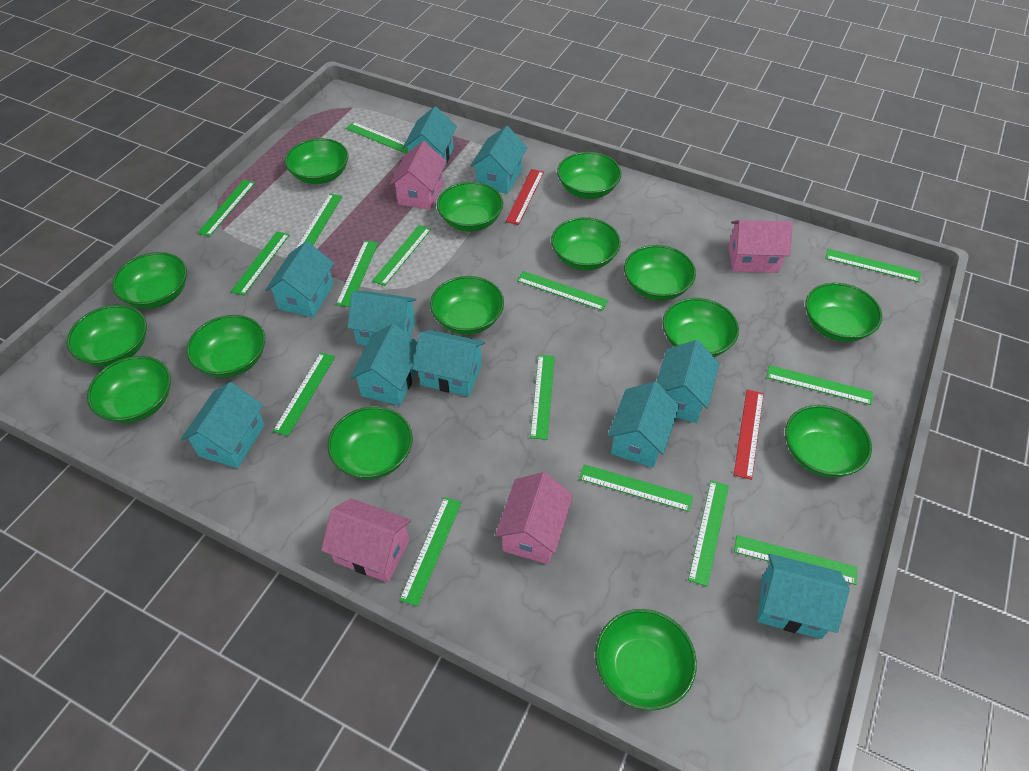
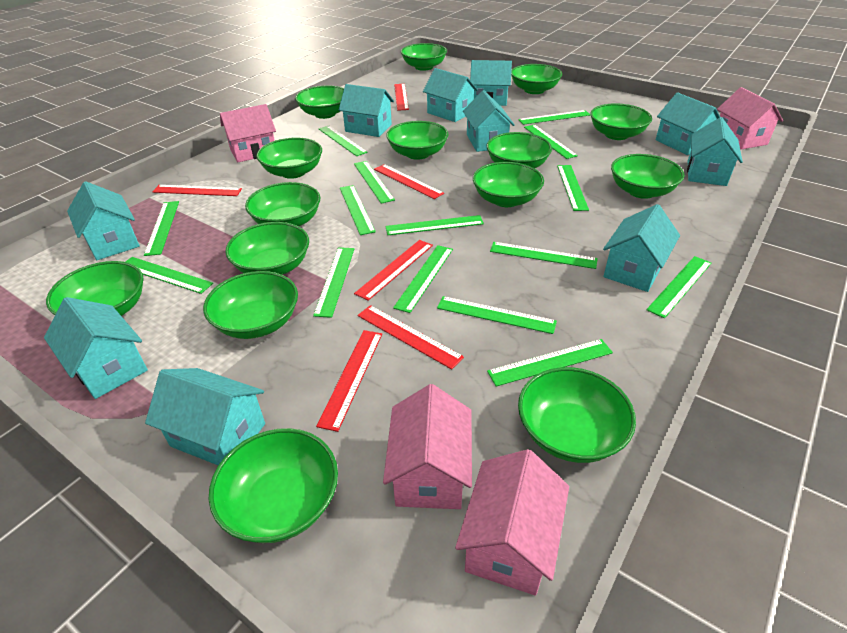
red ruler: [505,169,544,225] [734,390,764,480] = 2 -> [152,185,242,196] [316,330,382,432] [354,240,433,301] [357,305,464,370] [374,164,444,199] [394,84,409,111] = 6

